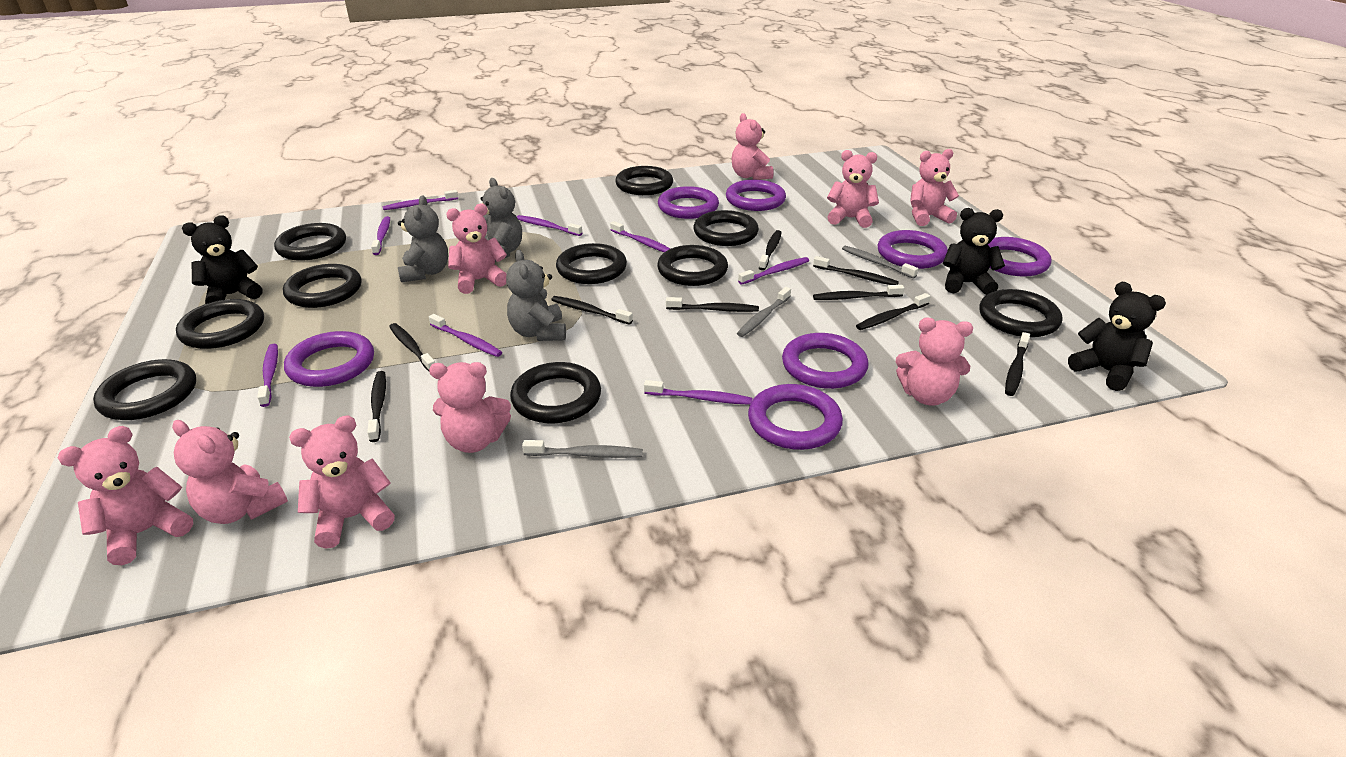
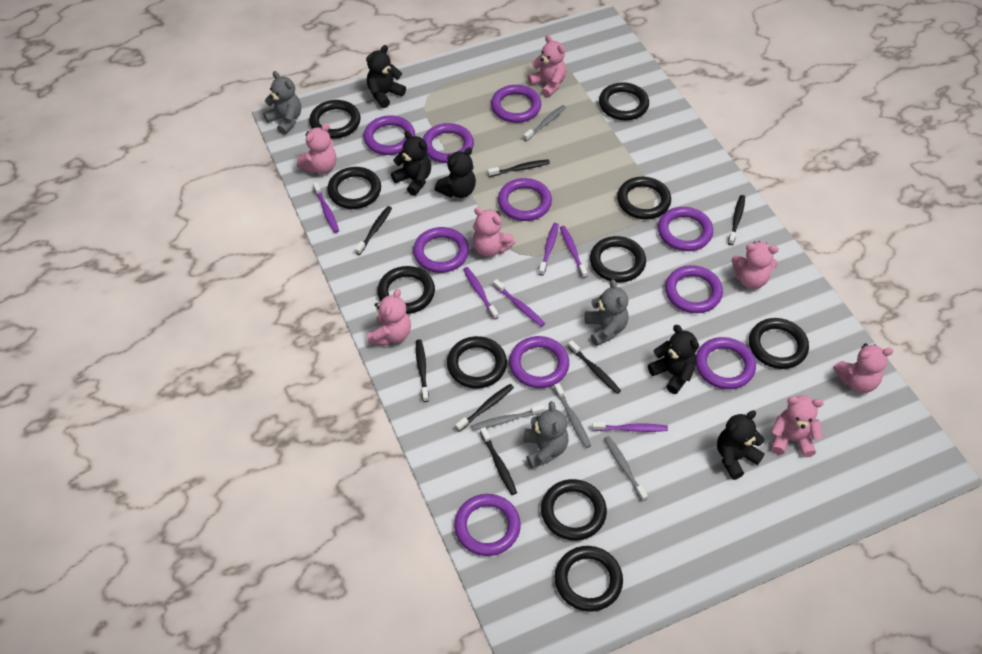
black teddy bear: [182,215,262,304] [943,208,1005,295] [1068,281,1166,391] = 3 -> [366,45,406,108] [391,131,431,196] [435,147,476,198] [648,325,699,394] [717,410,765,480] = 5
black toothbrush: [367,371,386,442] [389,323,435,371] [551,296,633,325] [666,297,759,312] [759,230,782,270] [813,256,899,285] [813,285,904,300] [856,293,931,330] [1005,332,1030,396] = 9 -> [355,206,392,255] [416,339,429,402] [455,384,514,432] [480,427,517,495] [488,159,550,177] [568,340,621,394] [728,195,745,245] = 7
grey toothbrush: [522,440,643,458] [737,287,791,337] [842,246,918,279] = 3 -> [471,404,545,431] [523,105,566,141] [554,383,591,448] [604,436,648,501] = 4
pink teddy bear: [58,426,193,565] [172,420,288,524] [289,415,395,549] [429,362,511,453] [446,204,507,294] [731,113,774,180] [827,150,879,228] [896,318,973,406] [911,149,959,226] = 9 -> [297,123,336,174] [368,288,411,345] [473,207,515,257] [528,35,566,98] [732,241,779,289] [771,395,824,457] [833,343,893,393] = 7
purple ring: [284,331,374,387] [658,186,719,219] [726,180,786,211] [748,384,843,450] [782,333,869,389] [878,230,948,269] [988,237,1051,277] = 7 -> [363,115,415,155] [413,227,469,273] [423,123,474,163] [454,494,521,556] [491,85,541,123] [498,178,552,221] [509,336,569,388] [658,207,713,251] [665,265,723,313] [696,337,756,389] = 10
purple toothbrush: [257,344,278,407] [371,216,390,255] [383,190,458,210] [429,314,502,357] [517,215,582,236] [610,221,670,252] [644,380,753,405] [738,257,809,285] = 8 -> [313,182,339,233] [463,267,498,320] [493,279,545,327] [539,223,559,276] [560,226,588,278] [592,422,668,432] = 6

